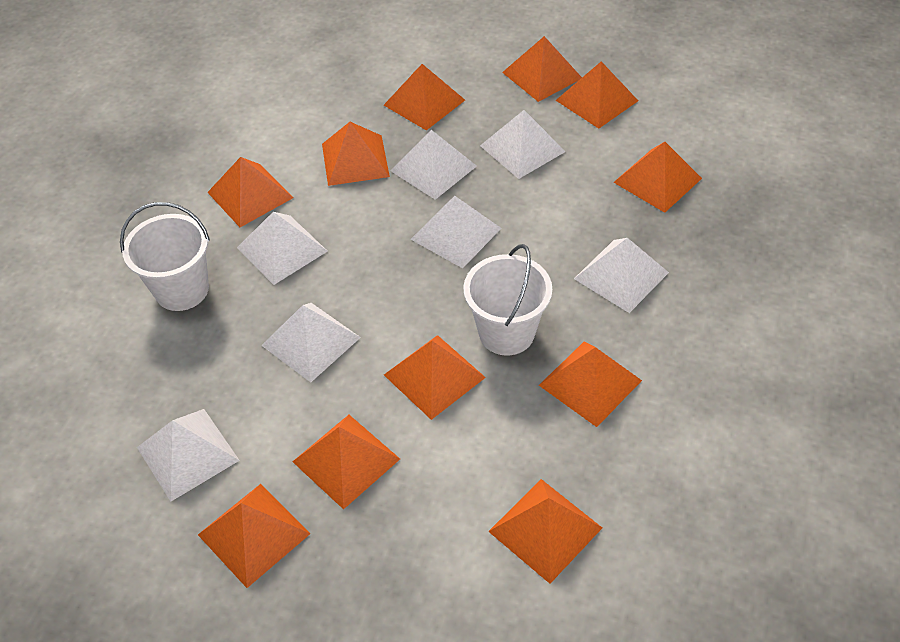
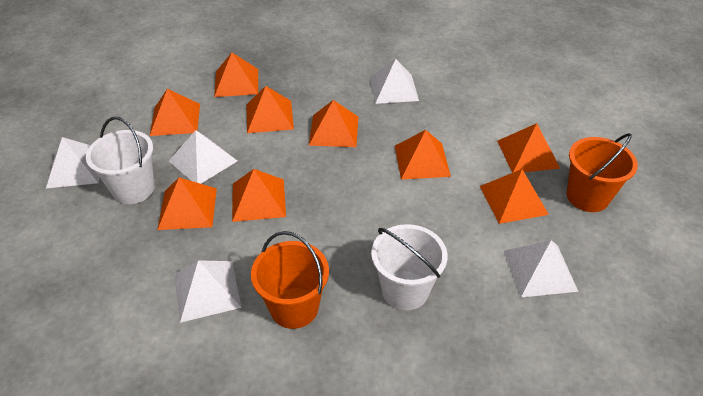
orange bucket: none = 0 -> [251,231,329,329] [567,133,638,212] = 2
orange pyramid: [198,484,311,588] [207,157,293,227] [292,415,400,510] [322,122,390,186] [384,64,465,131] [384,335,486,420] [488,479,602,584] [502,36,582,102] [539,341,642,427] [556,61,638,129] [613,142,702,213] = 11 -> [150,89,200,136] [157,178,217,230] [214,52,258,97] [232,169,286,222] [247,86,294,133] [309,100,358,147] [395,130,451,179] [480,169,549,224] [497,123,560,173] = 9
white pyramid: [137,409,240,502] [237,212,328,285] [261,303,361,382] [390,130,477,200] [411,196,501,268] [480,110,566,179] [574,238,669,313] = 7 -> [46,137,100,188] [169,130,237,184] [174,260,242,323] [370,59,419,104] [504,240,578,297] = 5

